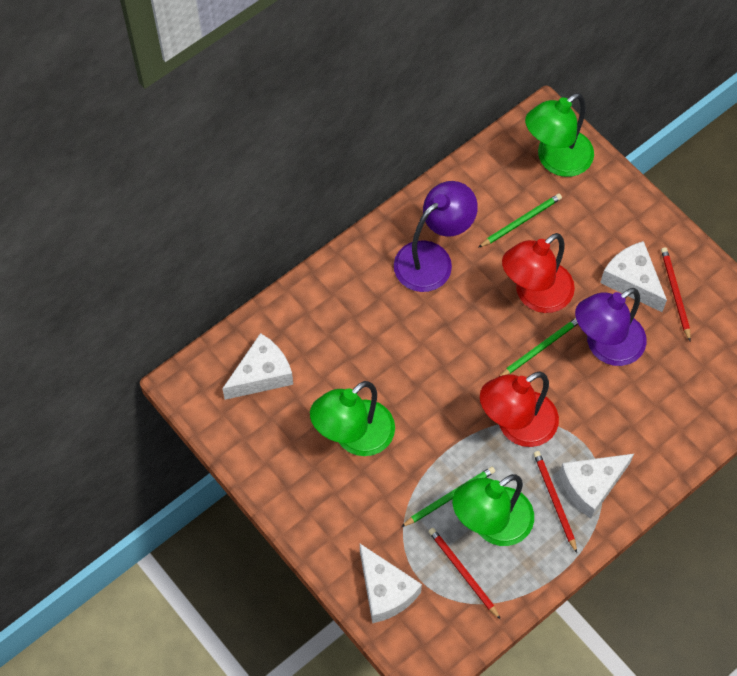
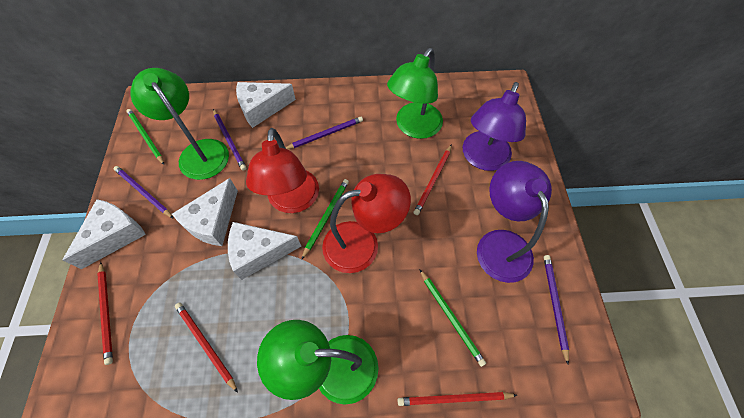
purple pencil: none = 0 -> [113,166,174,219] [213,109,246,171] [285,117,363,149] [544,255,569,364] = 4
red pencil: [428,528,501,620] [534,451,577,553] [661,247,691,341] = 3 -> [97,262,113,365] [175,303,238,393] [398,392,517,406] [414,144,452,215] = 4

